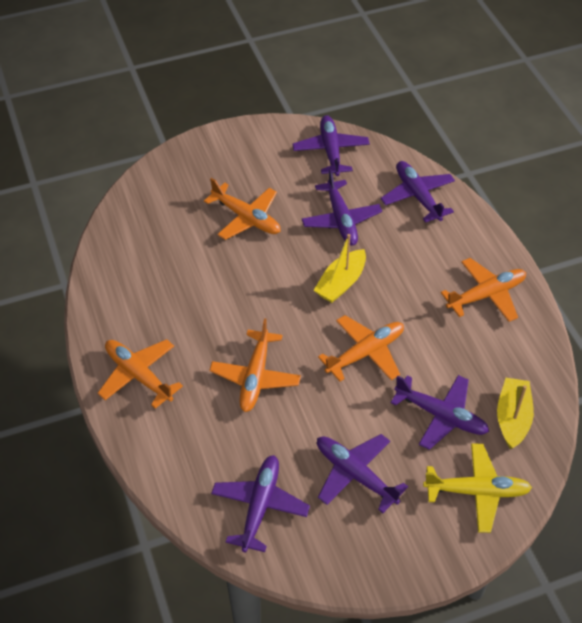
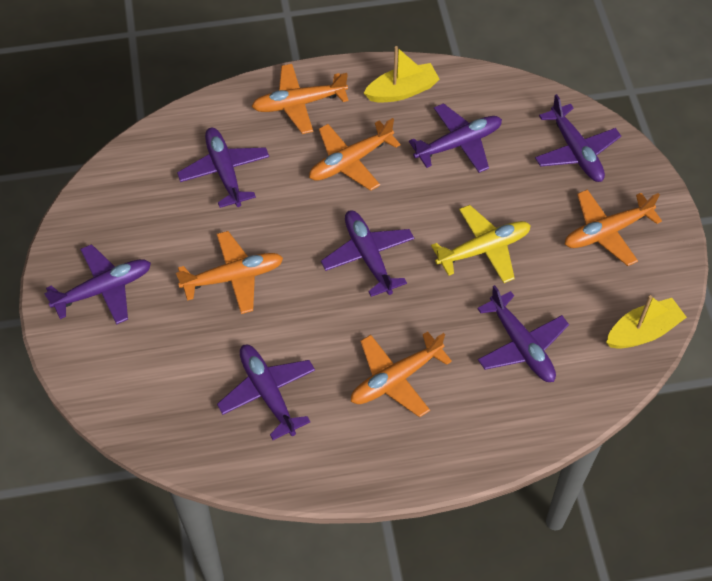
purple plane: [211,455,310,552] [293,115,370,176] [302,169,382,246] [317,434,408,513] [381,161,455,223] [391,375,489,450] = 6 -> [44,244,151,325] [177,127,269,208] [217,345,315,440] [321,210,414,297] [409,103,502,173] [477,285,569,382] [535,94,621,182] = 7

